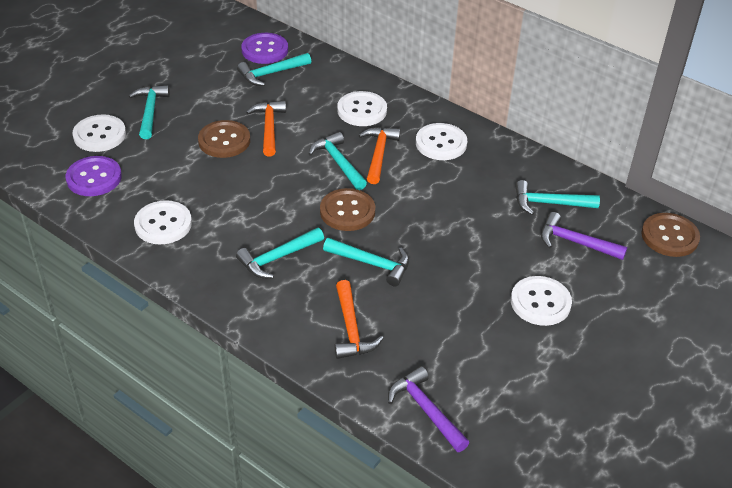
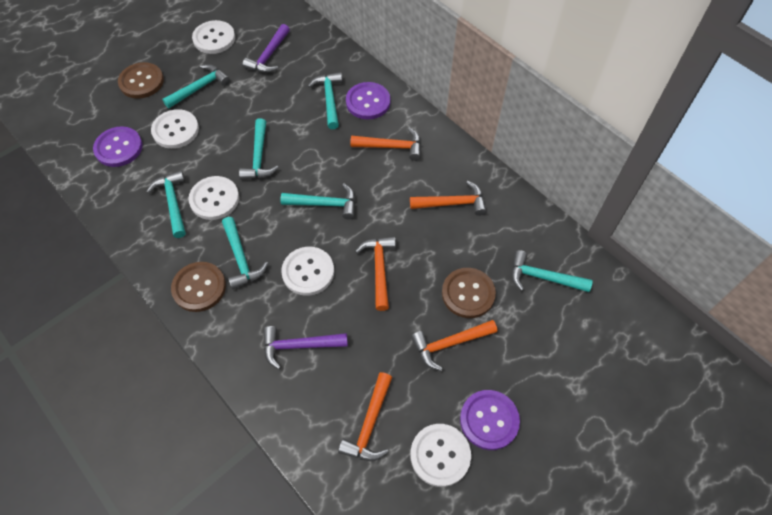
orange hammer: [246,101,286,156] [335,280,383,359] [359,127,401,184] = 3 -> [338,372,392,461] [350,128,421,161] [355,237,396,311] [410,181,487,216] [411,320,497,371] = 5
purple button: [66,156,122,196] [241,33,288,64] = 2 -> [93,126,143,167] [346,82,391,120] [460,390,520,450] = 3
turquoise hammer: [129,85,170,139] [236,228,324,279] [237,53,311,86] [309,132,367,190] [323,238,409,286] [515,180,600,215] = 6 -> [146,170,186,238] [162,64,230,108] [222,217,268,289] [239,118,279,180] [281,184,355,220] [308,72,342,129] [511,250,593,292] = 7

